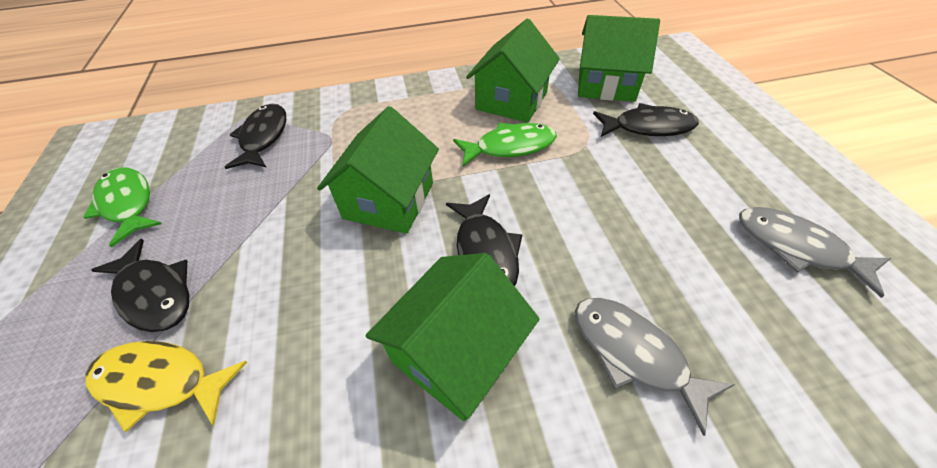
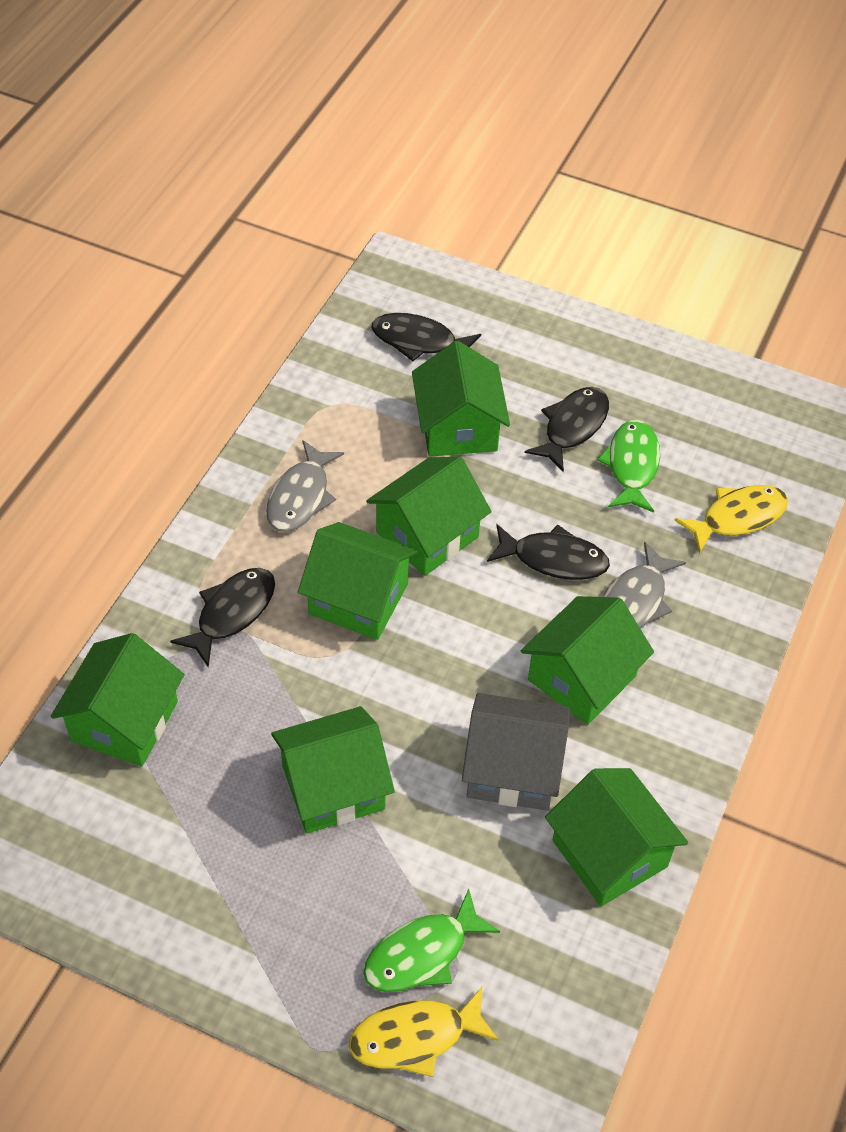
green house: [317,106,439,234] [365,253,539,421] [466,19,560,123] [578,15,660,102] = 4 -> [51,633,185,767] [271,706,395,834] [298,522,418,640] [366,457,492,576] [412,341,510,457] [521,596,654,725] [545,768,688,906] = 7
grey house: none = 0 -> [462,693,570,811] = 1
yellow fish: [86,341,247,432] = 1 -> [349,987,499,1077] [675,485,788,554] = 2

